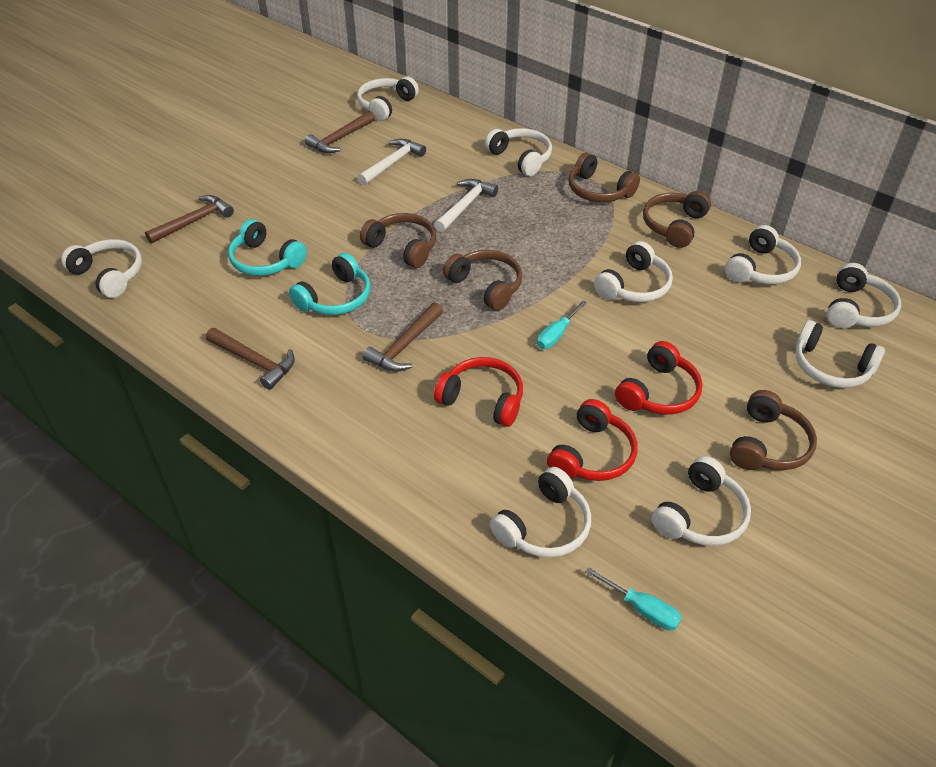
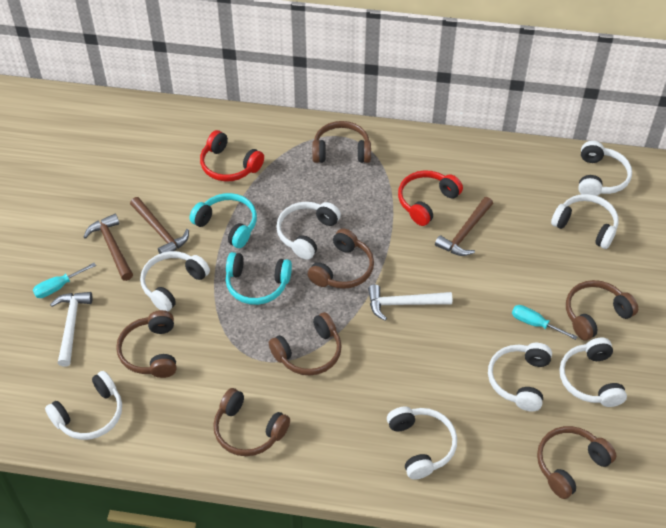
brown hammer: [145,195,234,244] [206,328,295,390] [305,111,375,153] [363,302,443,372] = 4 -> [84,214,133,281] [130,197,189,254] [435,197,493,256] = 3
brown headphones: [360,213,436,268] [443,250,522,311] [569,153,640,202] [643,191,711,248] [730,390,817,470] = 5 -> [116,310,177,378] [213,388,290,456] [269,312,342,375] [308,228,374,289] [312,121,371,163] [537,426,616,499] [566,280,638,340] = 7
red headphones: [434,357,523,427] [547,399,637,481] [615,341,703,415] = 3 -> [200,130,264,182] [398,170,463,226] = 2
white headphones: [61,239,142,298] [357,77,419,121] [485,128,552,176] [490,467,591,558] [594,241,673,302] [652,456,751,546] [725,225,801,284] [795,320,885,388] [827,263,901,328] = 9 -> [45,371,122,440] [140,251,210,312] [276,202,341,260] [387,406,457,480] [488,343,552,412] [551,194,618,249] [560,338,627,407] [578,141,632,196] = 8

